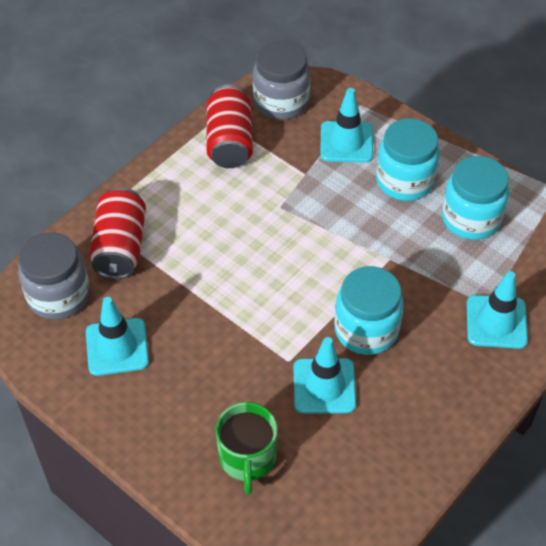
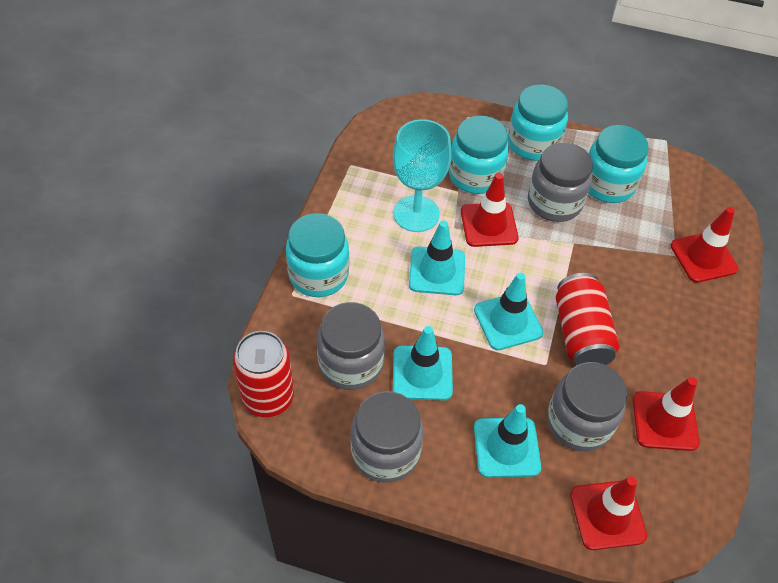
green mug: [215,402,278,495] = 1 -> none = 0
grey jar: [18,232,90,320] [253,41,310,120] = 2 -> [317,302,385,390] [351,391,423,483] [528,143,593,222] [547,362,627,451] = 4
red traffic cone: none = 0 -> [461,173,519,247] [570,476,647,550] [632,377,700,451] [670,207,739,283] = 4
turquoise goblet: none = 0 -> [393,119,451,232] = 1
turquoise jar: [334,266,404,355] [376,119,440,201] [442,156,509,240] = 3 -> [286,213,349,297] [449,116,509,194] [508,84,568,161] [589,125,649,203] = 4

